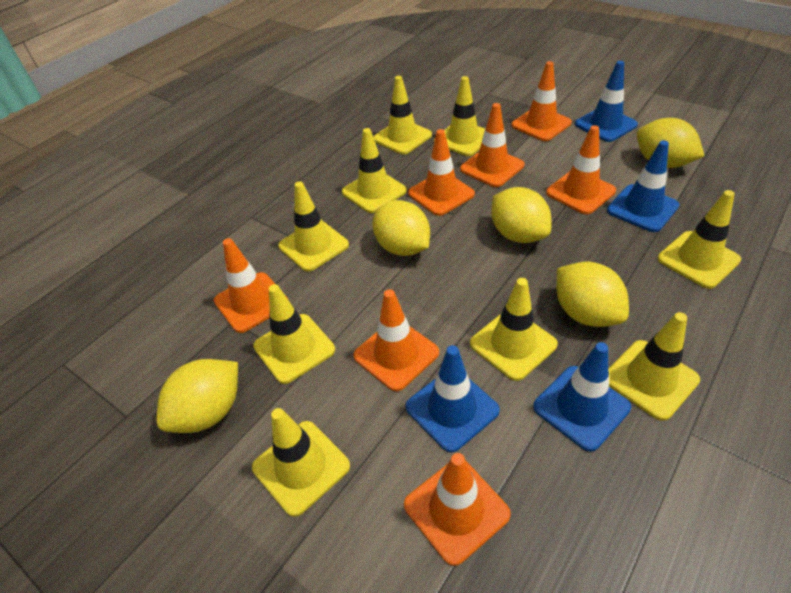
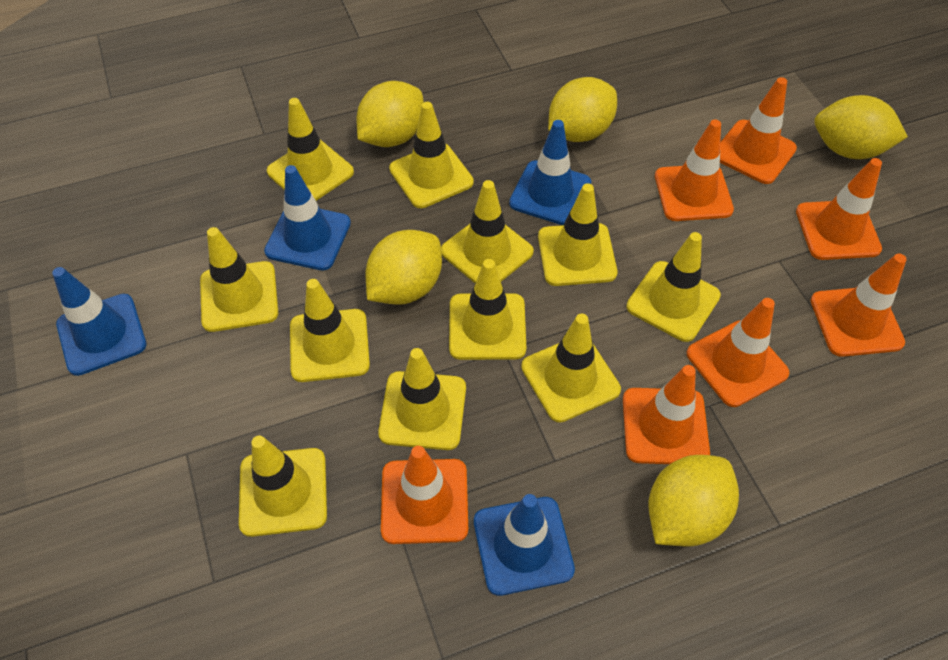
yellow traffic cone: [252,408,350,517] [253,284,335,384] [278,181,349,272] [342,128,407,213] [373,76,432,154] [434,76,485,156] [470,278,558,381] [608,312,700,421] [658,190,741,289] = 9 -> [200,227,278,332] [239,436,327,537] [267,98,354,201] [290,279,370,382] [378,348,466,450] [389,102,474,208] [441,180,534,283] [449,259,526,360] [521,314,621,423] [538,183,617,286] [626,232,721,342] = 11

